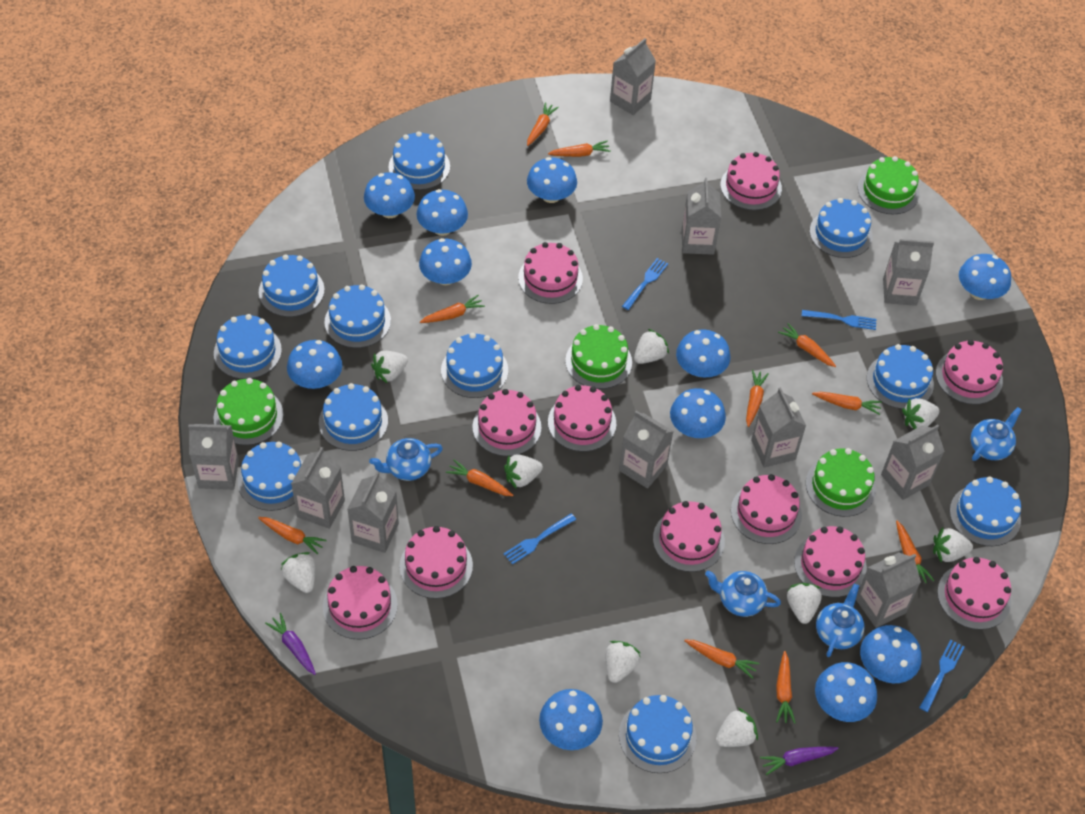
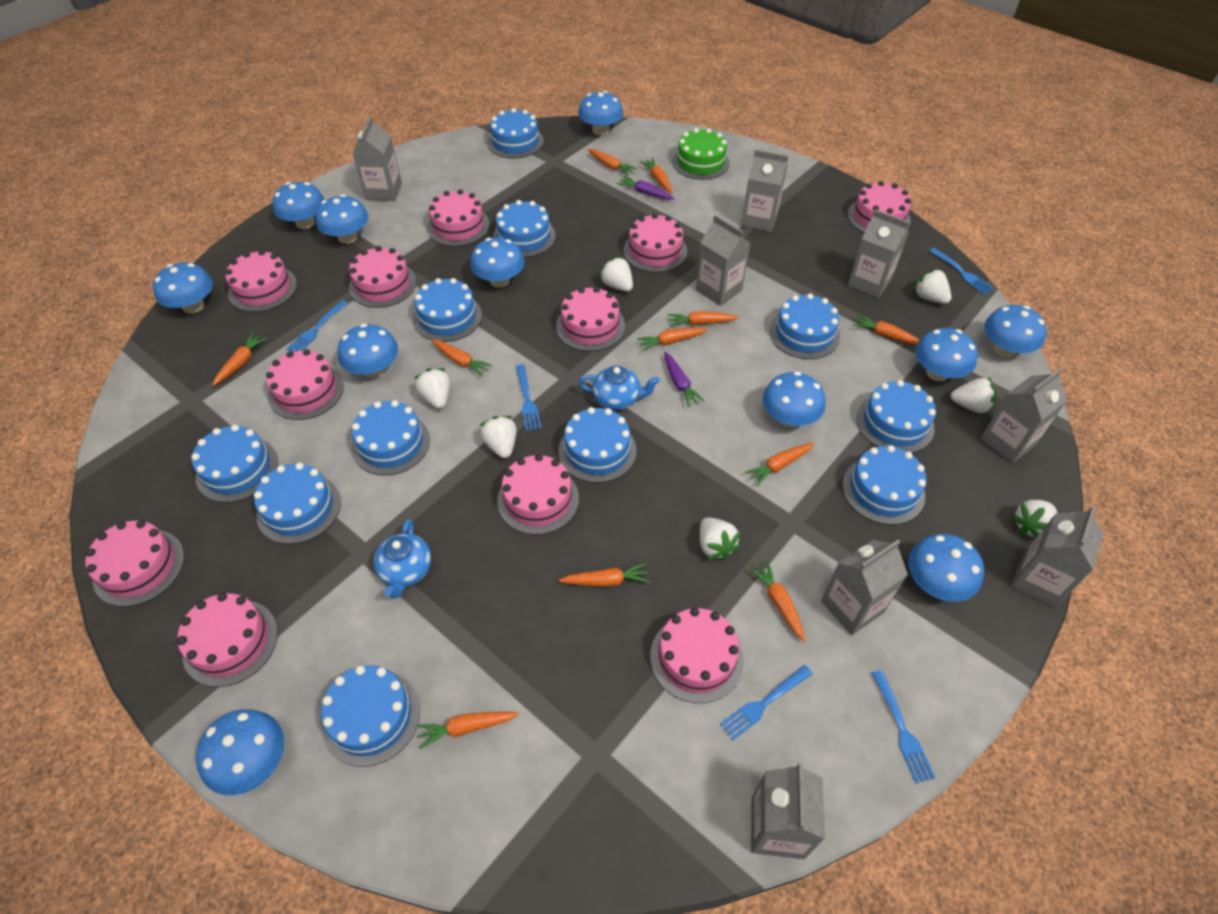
blue fork: [504,513,576,565] [622,258,668,310] [802,310,877,330] [919,640,964,712] = 4 -> [286,300,348,352] [516,364,541,431] [720,665,813,740] [872,670,936,783] [929,248,994,294] = 5
blue teapot: [369,438,443,481] [705,571,781,617] [816,584,864,657] [971,407,1022,461] = 4 -> [374,519,431,598] [579,366,660,410] = 2
green cake: [214,378,283,445] [565,324,632,389] [806,448,876,517] [858,156,919,214] = 4 -> [672,128,730,180] = 1
grey carton: [188,424,239,490] [291,447,345,529] [347,471,399,553] [610,38,656,115] [619,411,674,488] [682,178,721,255] [751,387,806,468] [856,553,921,628] [881,424,945,500] [883,239,934,306] = 10 -> [352,116,402,201] [696,215,750,306] [741,150,788,232] [751,763,825,859] [821,540,908,635] [848,209,909,298] [981,368,1067,463] [1011,506,1104,607] = 8
white strawberry: [281,552,316,593] [371,351,408,384] [504,454,543,489] [605,641,640,683] [634,329,669,364] [716,708,758,747] [787,583,822,624] [902,398,939,429] [933,527,973,563] = 9 -> [414,368,450,409] [480,416,517,458] [599,256,633,292] [700,517,740,560] [913,268,952,304] [950,378,997,414] [1011,500,1057,538] = 7

